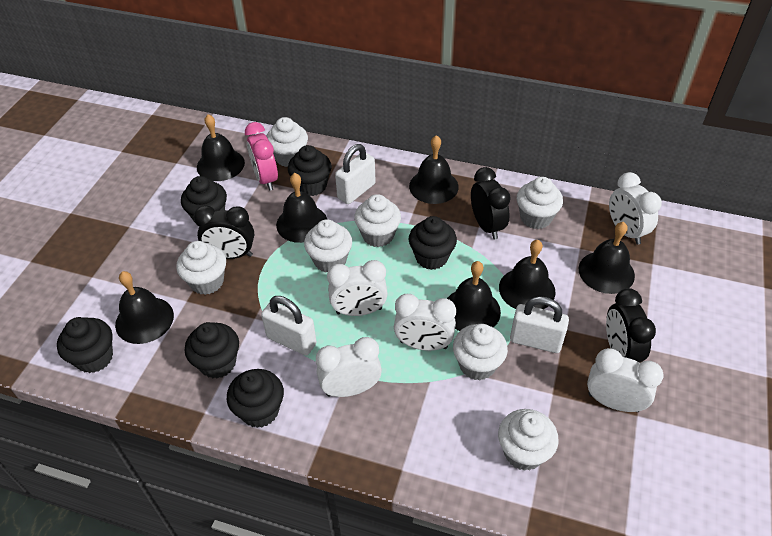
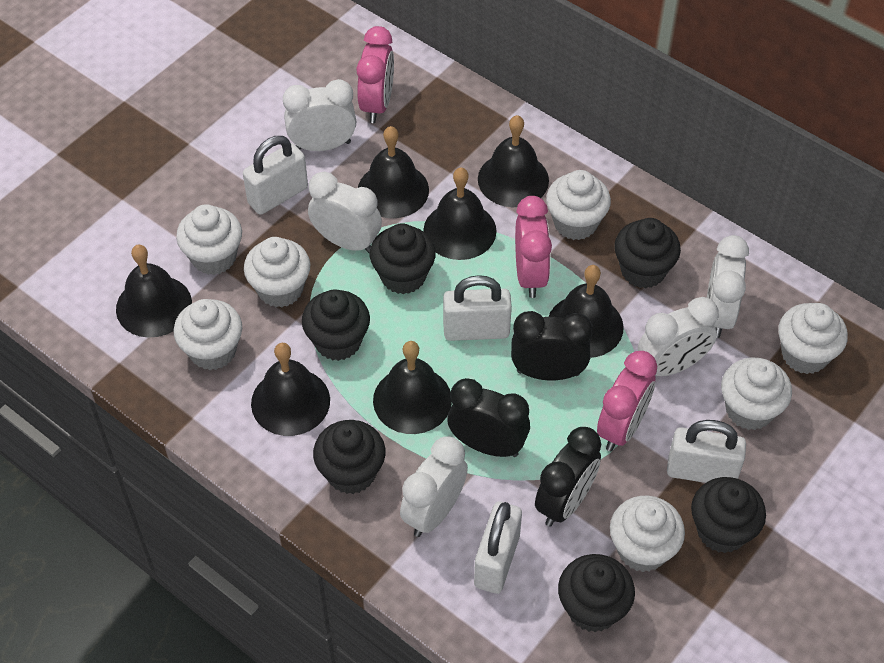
pink clock: [245,122,278,191] = 1 -> [356,26,394,123] [515,196,552,298] [597,351,657,451] = 3
white padlock: [261,296,317,355] [335,144,376,204] [510,296,569,353] = 3 -> [243,136,308,215] [443,275,512,341] [474,502,522,594] [667,420,746,483] = 4

